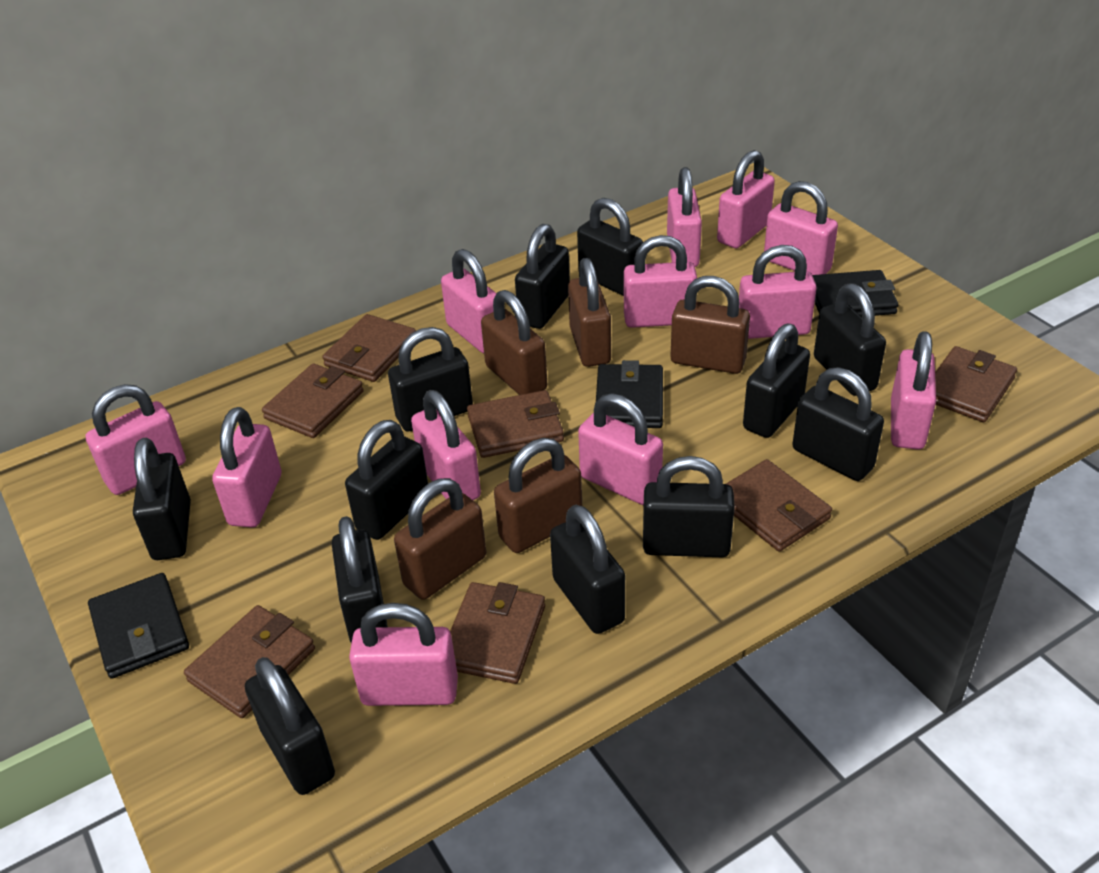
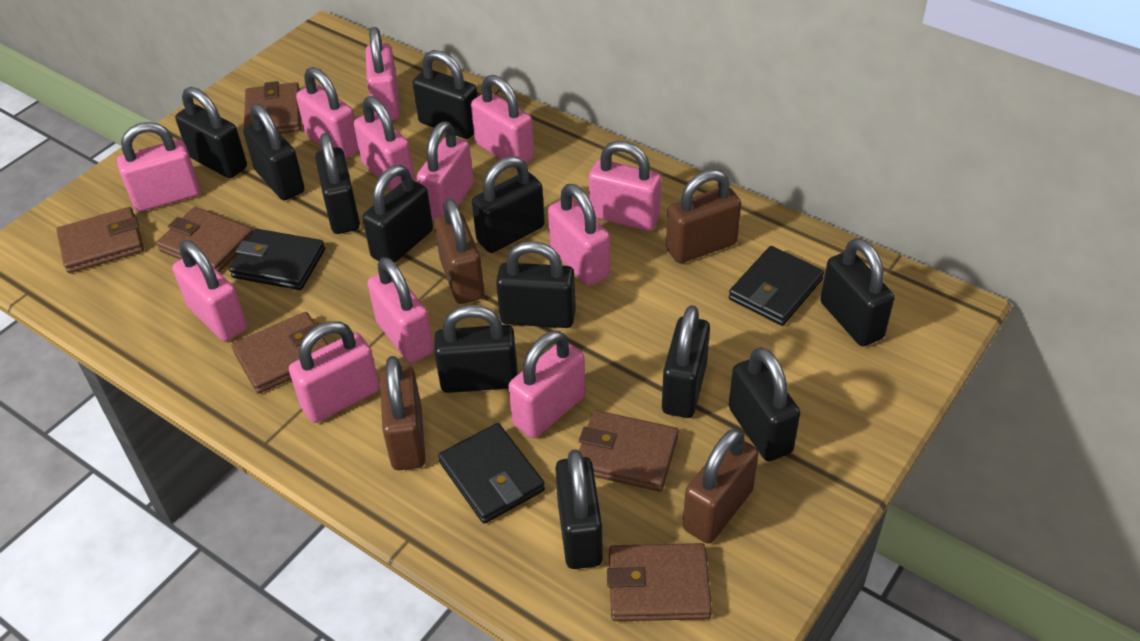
brown padlock: [394,478,486,600] [481,290,547,395] [494,438,582,553] [568,258,611,367] [671,276,750,374] = 5 -> [380,356,425,470] [434,198,484,304] [666,169,741,263] [683,428,759,544] = 4
brown wallet: [184,605,315,718] [262,363,364,438] [322,314,416,382] [450,582,545,684] [467,390,564,458] [726,459,832,552] [935,346,1017,422] = 7 -> [56,207,144,273] [156,207,253,272] [232,312,328,394] [244,81,301,134] [579,410,678,492] [607,543,712,621] = 6

